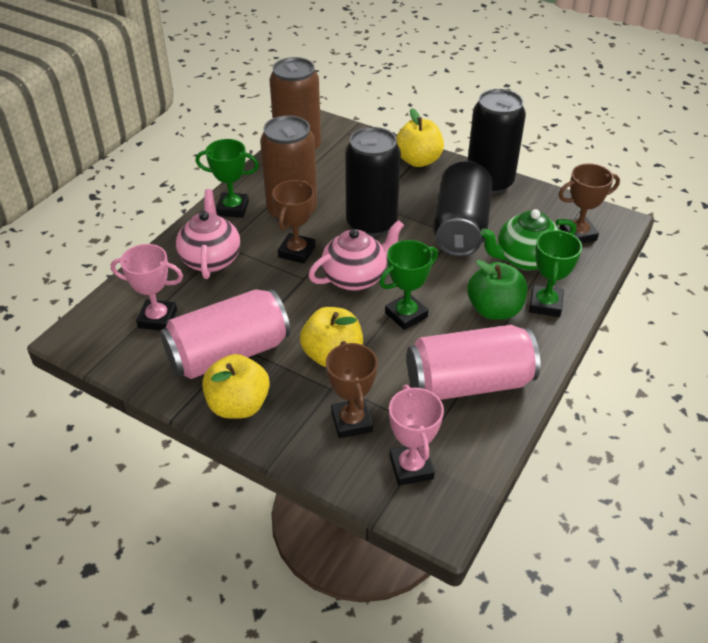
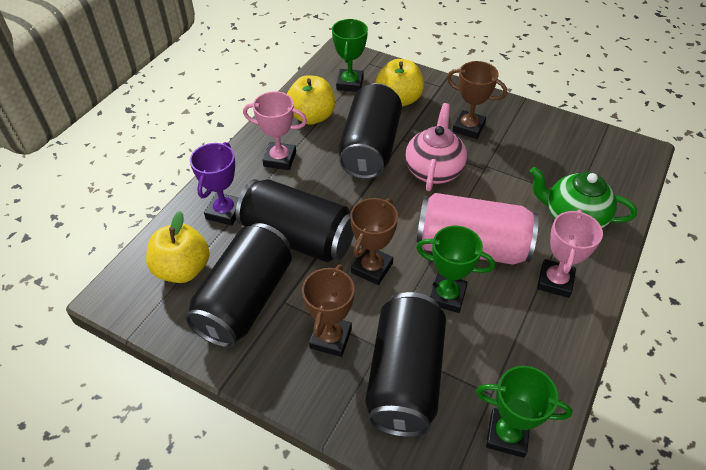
black can: [345,127,401,237] [433,161,493,257] [467,89,526,194] = 3 -> [185,223,292,348] [236,179,354,262] [338,83,402,179] [365,292,446,437] = 4
brown can: [260,115,317,221] [269,57,321,151] = 2 -> none = 0
green apple: [467,260,527,320] = 1 -> none = 0
pink can: [160,289,290,379] [407,325,540,400] = 2 -> [417,193,539,265] = 1
pink teapot: [176,189,241,279] [308,220,404,291] = 2 -> [405,103,467,191] = 1
purple trophy: none = 0 -> [190,142,239,226] = 1

